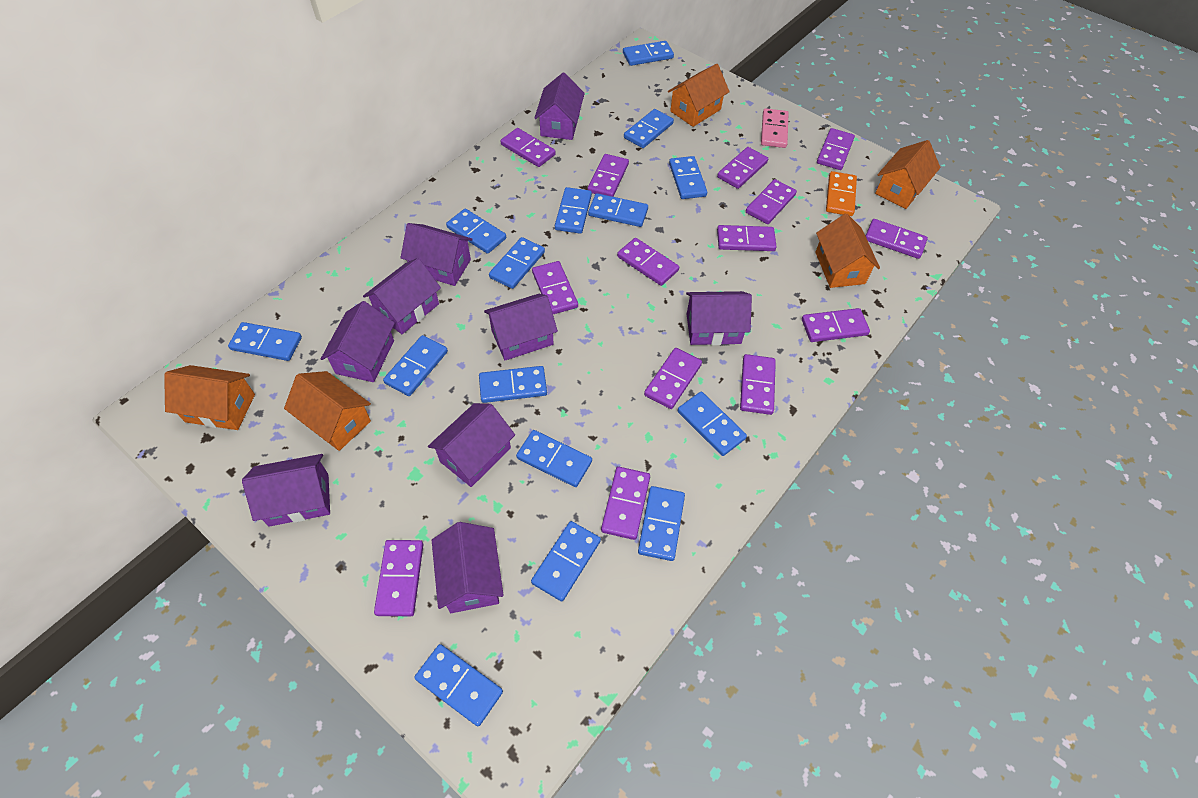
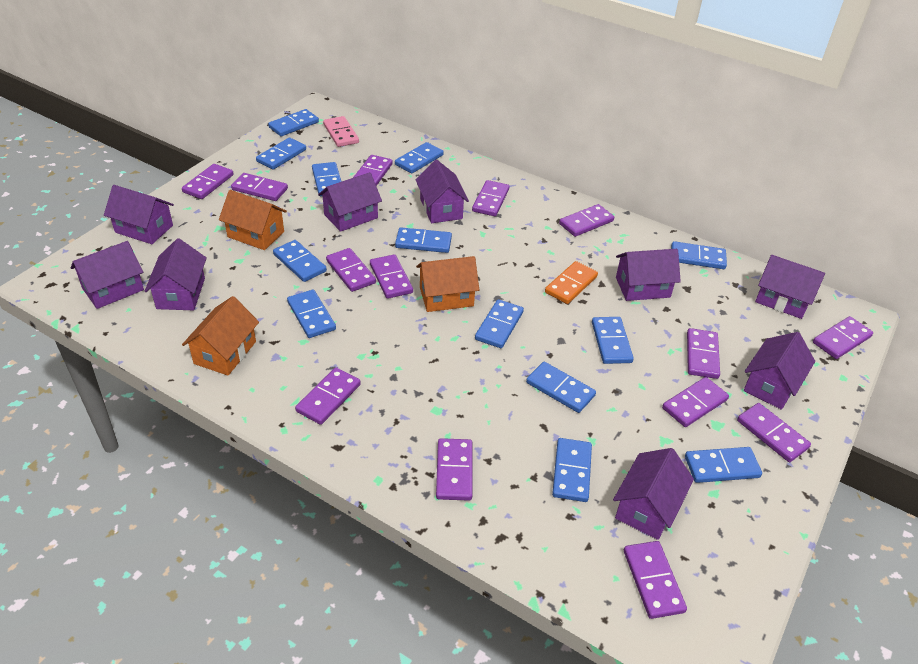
blue domino: [228,322,302,361] [383,335,448,396] [414,644,503,726] [446,208,506,254] [479,366,547,403] [489,237,545,289] [516,430,592,487] [531,521,601,601] [555,187,592,234] [588,193,648,227] [623,41,674,66] [624,109,674,148] [638,486,685,561] [669,156,707,199] [678,392,747,456] = 15 -> [256,138,306,170] [268,109,319,136] [273,240,327,282] [287,290,336,338] [312,162,341,196] [395,142,444,173] [395,227,452,253] [475,299,524,348] [526,362,596,413] [552,438,592,502] [592,317,634,364] [671,241,727,269] [685,447,762,483] = 13
orange house: [164,365,255,430] [284,371,371,451] [668,64,730,127] [815,213,880,288] [875,140,940,209] = 5 -> [182,296,259,376] [219,190,287,250] [416,256,479,312] = 3

